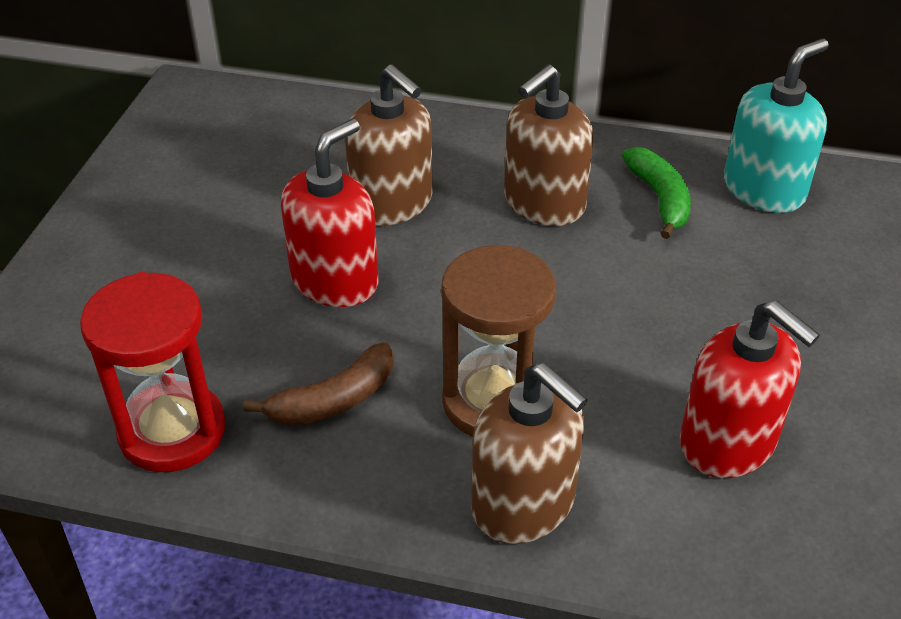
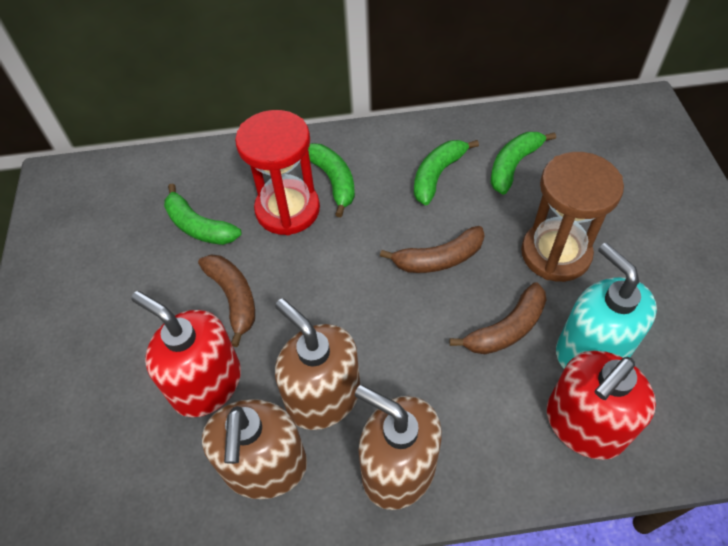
brown banana: [243,342,394,426] = 1 -> [198,255,255,347] [380,226,485,273] [450,282,547,354] = 3
green banana: [622,147,691,239] = 1 -> [164,183,242,245] [308,143,355,217] [414,140,479,205] [490,132,556,195] = 4

